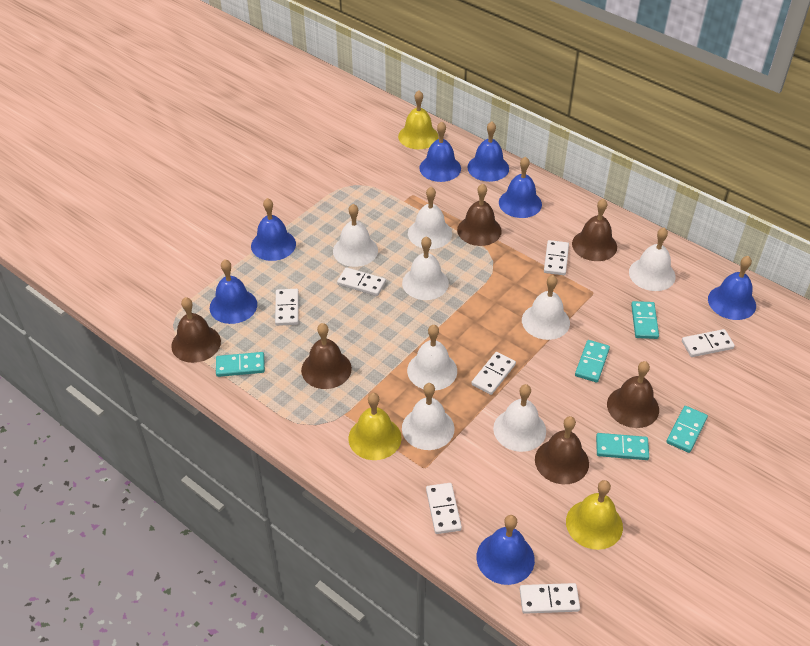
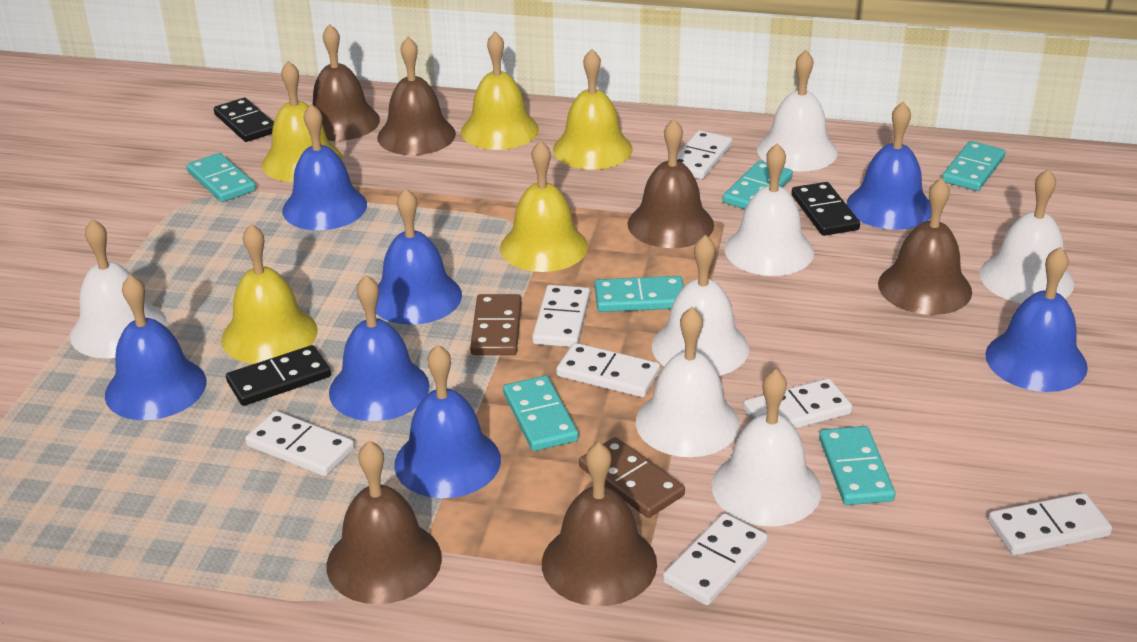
black domino: none = 0 -> [214,98,274,142] [226,345,331,406] [791,182,860,236] = 3
brown domino: none = 0 -> [470,294,522,355] [579,437,685,518] = 2
turquoise domino: [216,352,265,377] [575,340,610,382] [596,433,649,460] [631,301,659,339] [666,406,708,453] = 5 -> [186,153,256,202] [503,376,579,451] [595,276,684,312] [723,161,793,209] [819,426,895,505] [942,141,1005,191] = 6
white bell: [333,204,378,267] [402,236,449,300] [402,383,454,450] [407,325,457,391] [408,187,452,249] [493,384,546,452] [522,275,570,340] [629,228,676,291] = 8 -> [70,219,167,358] [636,307,739,457] [652,235,749,376] [711,369,821,526] [724,143,814,276] [757,50,838,172] [980,169,1074,303] = 7
yellow bell: [348,393,402,460] [398,90,439,149] [566,480,623,550] = 3 -> [221,224,318,364] [262,61,343,182] [461,32,539,150] [500,140,588,272] [553,49,633,170] = 5

